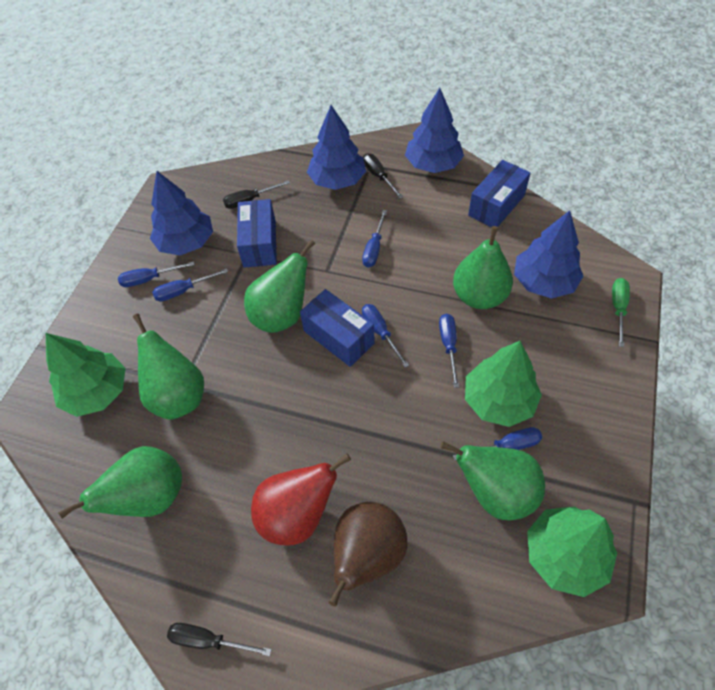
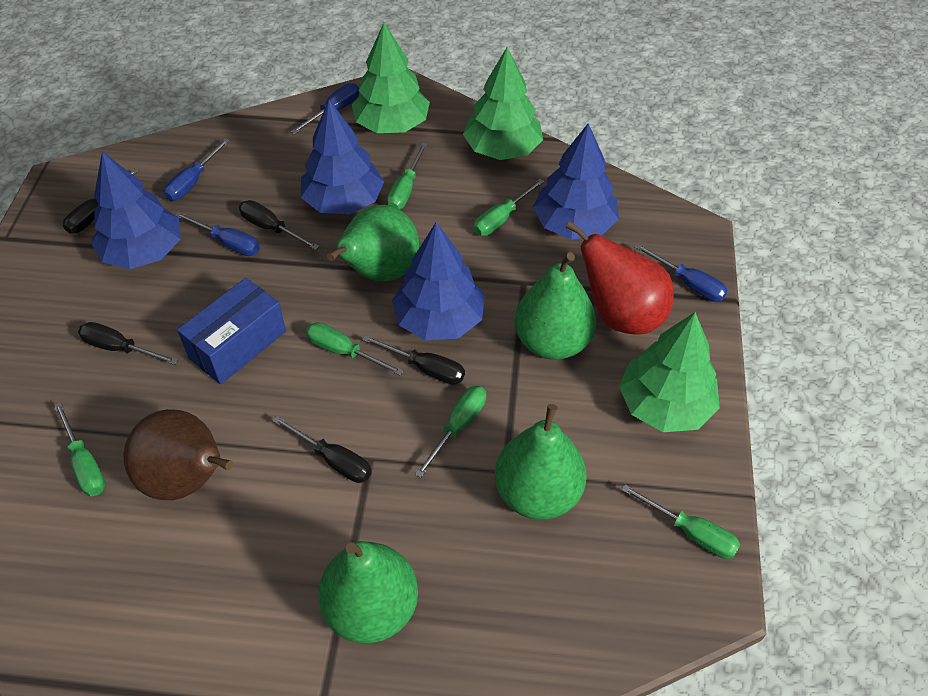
black screwdriver: [167,623,272,656] [223,180,290,209] [363,153,403,199] = 3 -> [63,169,138,234] [78,322,178,365] [239,200,319,250] [272,416,372,483] [362,335,465,385] = 5
blue box: [237,199,277,268] [300,289,375,367] [468,160,531,227] = 3 -> [177,278,286,385] = 1
blue screwdriver: [118,261,194,287] [153,268,228,302] [362,210,387,267] [362,304,409,368] [439,314,459,388] [453,427,542,461] = 6 -> [164,138,230,201] [175,212,260,256] [291,83,359,134] [635,244,728,302] = 4
green pear: [58,446,182,519] [133,314,204,420] [244,240,315,333] [440,441,545,521] [453,226,513,309] = 5 -> [318,541,418,643] [327,205,419,282] [495,404,586,520] [514,252,596,360] = 4
green screwdriver: [612,278,630,347] = 1 -> [54,402,105,496] [306,322,404,376] [387,143,428,210] [415,386,486,478] [473,179,544,236] [622,484,740,559] = 6

